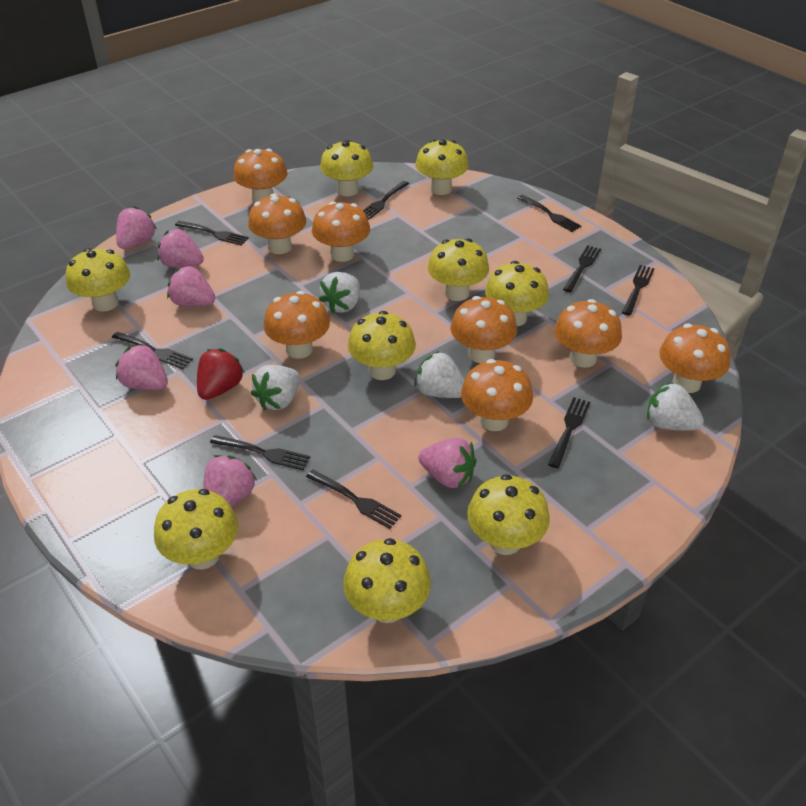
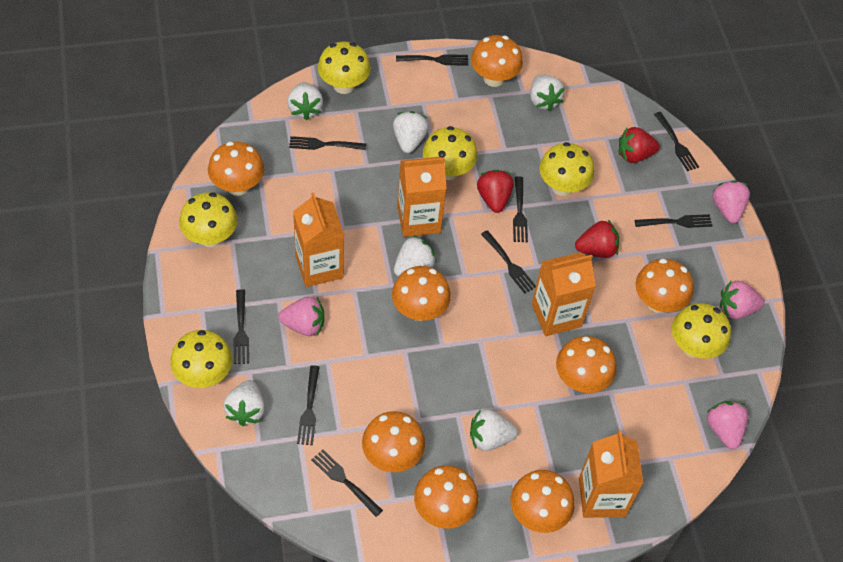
orange carton: none = 0 -> [293,192,344,287] [397,157,447,237] [532,252,596,336] [579,430,643,518] = 4
pink strawberry: [116,206,157,249] [116,343,168,390] [157,229,204,268] [167,266,215,307] [203,455,257,507] [418,438,477,488] = 6 -> [278,297,324,336] [707,401,748,449] [712,181,750,223] [720,281,765,319] = 4
red strawberry: [197,348,245,400] = 1 -> [477,170,514,213] [575,220,619,258] [619,127,660,163] = 3
white strawberry: [251,365,300,410] [319,272,360,313] [414,351,465,398] [647,382,704,431] = 4 -> [223,380,265,426] [287,82,323,120] [393,111,429,153] [394,235,437,277] [470,409,518,451] [530,74,565,111] = 6
yellow mushroom: [66,248,130,312] [154,489,238,570] [320,140,373,196] [343,538,431,623] [348,311,416,380] [416,139,469,195] [428,238,489,301] [467,474,550,555] [485,261,549,326] = 9 -> [170,330,233,388] [179,192,238,247] [318,42,371,94] [423,126,478,180] [539,142,594,196] [672,303,731,359] = 6

